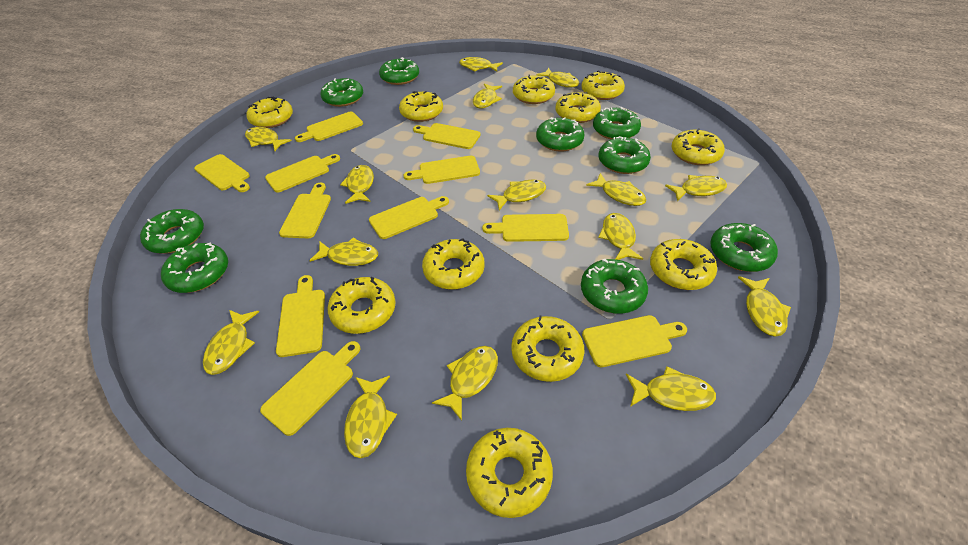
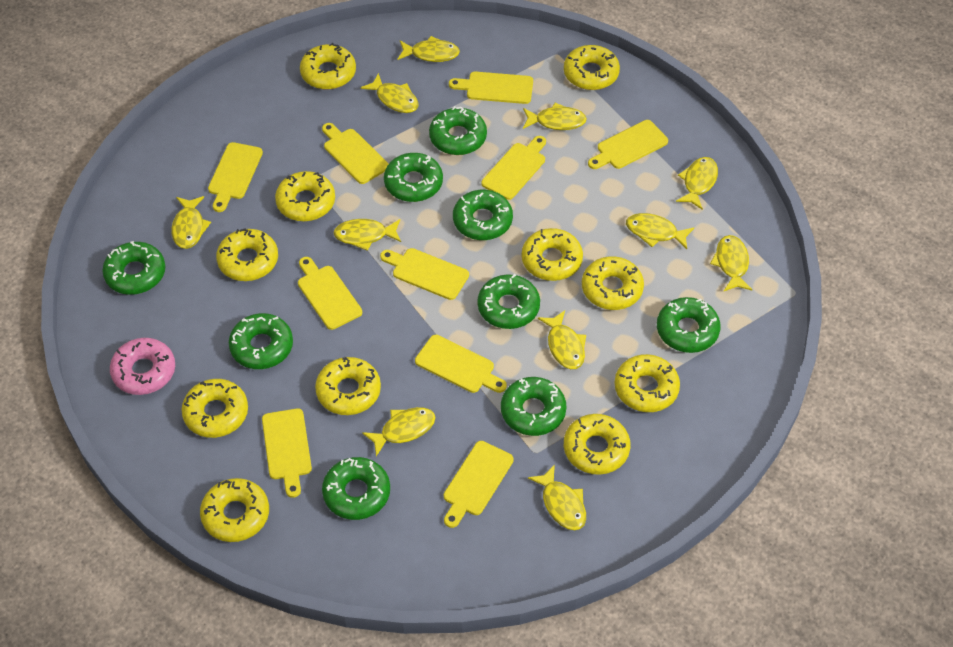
pink donut: none = 0 -> [110,338,175,395] = 1
yellow cutting board: [194,154,250,192] [260,341,361,436] [265,154,340,193] [276,275,325,357] [279,183,331,238] [295,112,363,142] [369,196,449,239] [404,156,480,184] [413,123,481,149] [482,214,569,242] [582,315,687,367] = 11 -> [208,142,263,212] [262,408,312,498] [298,257,362,330] [322,123,388,184] [380,248,469,300] [415,335,507,393] [444,441,514,528] [449,71,533,104] [481,136,546,200] [588,120,668,169] = 10
yellow fish: [203,310,259,375] [245,127,292,151] [309,238,378,266] [340,165,374,204] [344,376,397,458] [432,346,498,421] [459,57,503,72] [473,83,502,108] [487,180,546,211] [537,68,579,88] [586,173,646,206] [598,213,643,260] [626,366,716,411] [665,175,727,201] [738,276,791,336] = 15 -> [171,196,211,249] [333,219,401,251] [361,73,418,113] [362,407,435,456] [398,36,460,62] [523,103,587,130] [528,464,586,530] [538,310,586,369] [626,213,694,249] [676,157,718,210] [710,235,753,291] = 11

